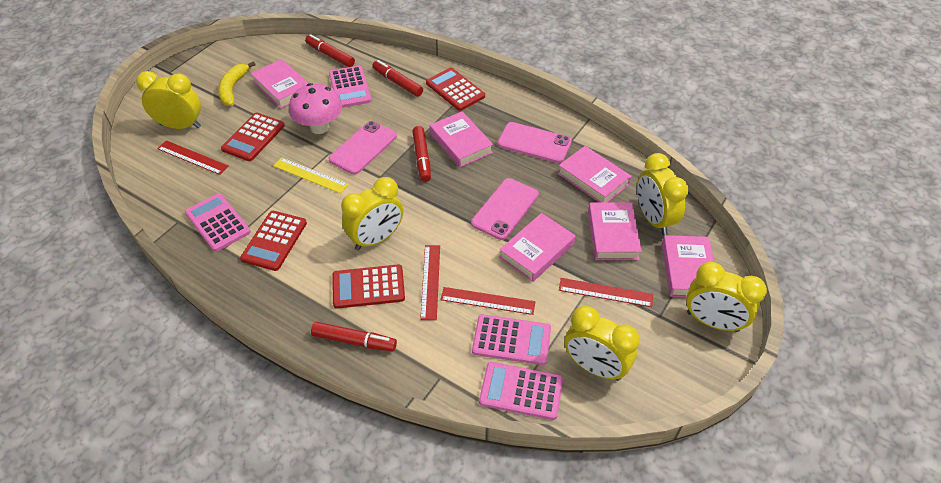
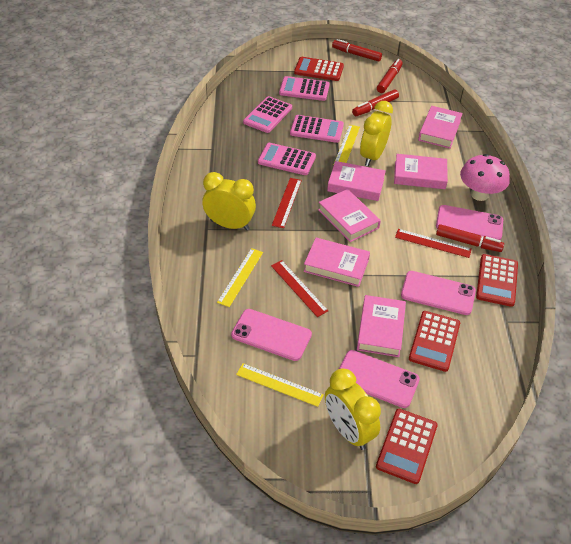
pink phone: [328,121,397,174] [471,178,539,240] [498,122,572,163] = 3 -> [231,309,312,361] [339,350,420,408] [401,271,476,315] [436,205,503,240] = 4
red ruler: [157,140,228,175] [420,245,440,320] [440,287,535,315] [559,278,653,307] = 4 -> [271,260,328,317] [272,178,302,228] [395,229,472,258] = 3
yellow banana: [218,61,256,106] = 1 -> none = 0
yellow clock: [136,71,201,129] [341,177,403,250] [564,306,640,381] [637,153,689,235] [686,262,767,332] = 5 -> [202,172,256,230] [325,369,381,450] [360,101,393,166] = 3
yellow ruler: [274,157,349,194] = 1 -> [217,248,263,307] [236,363,324,407] [334,125,360,163] = 3

